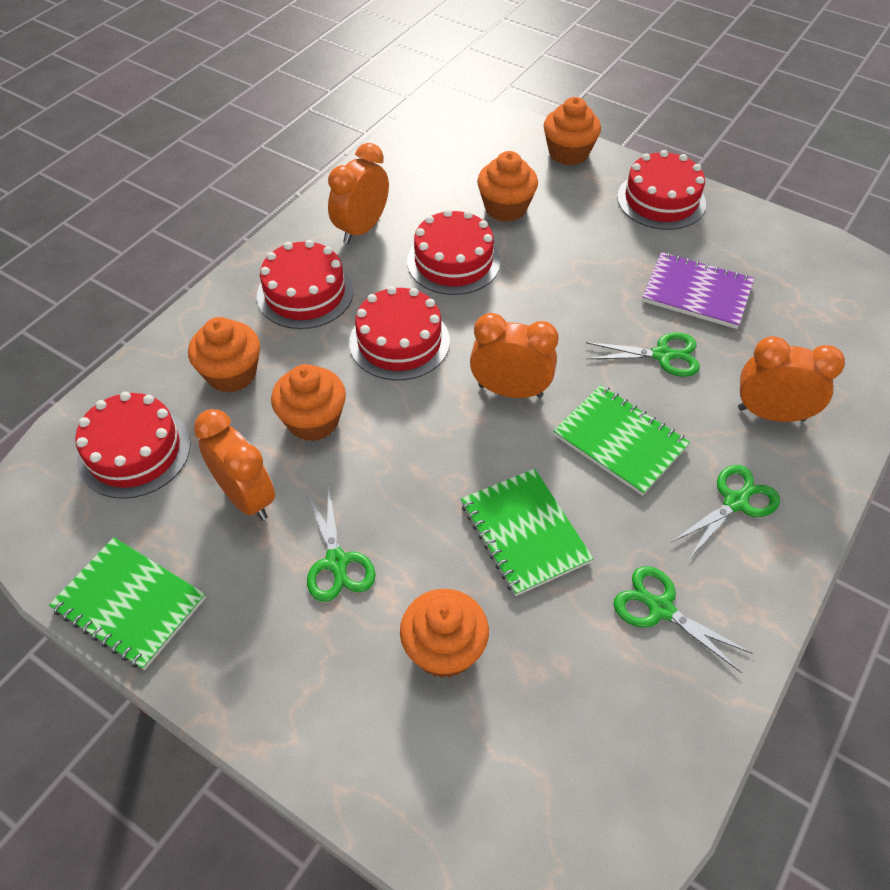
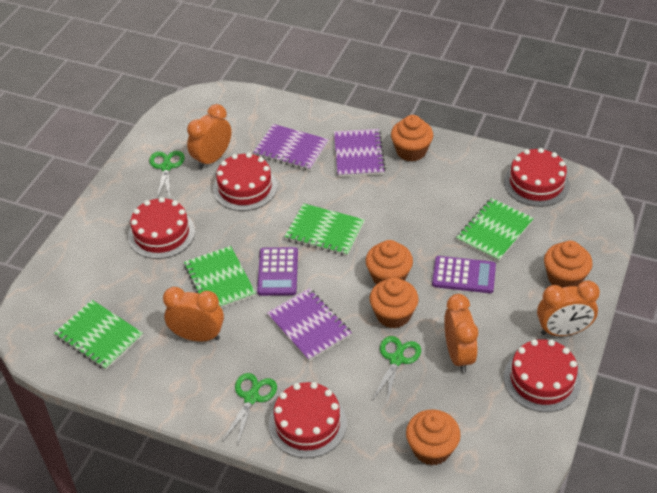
green notebook: [49,537,206,670] [461,468,594,596] [553,385,690,496] = 3 -> [54,300,143,370] [184,246,256,308] [284,203,365,256] [456,198,534,262] = 4
green scissors: [306,485,375,602] [586,332,700,377] [613,566,753,672] [671,465,780,559] = 4 -> [149,151,185,199] [223,373,277,447] [372,336,421,404] = 3
purple calculator: none = 0 -> [257,247,298,296] [432,256,496,293] = 2
purple notebook: [642,252,754,329] = 1 -> [253,124,329,171] [267,288,352,361] [334,129,386,177] = 3

